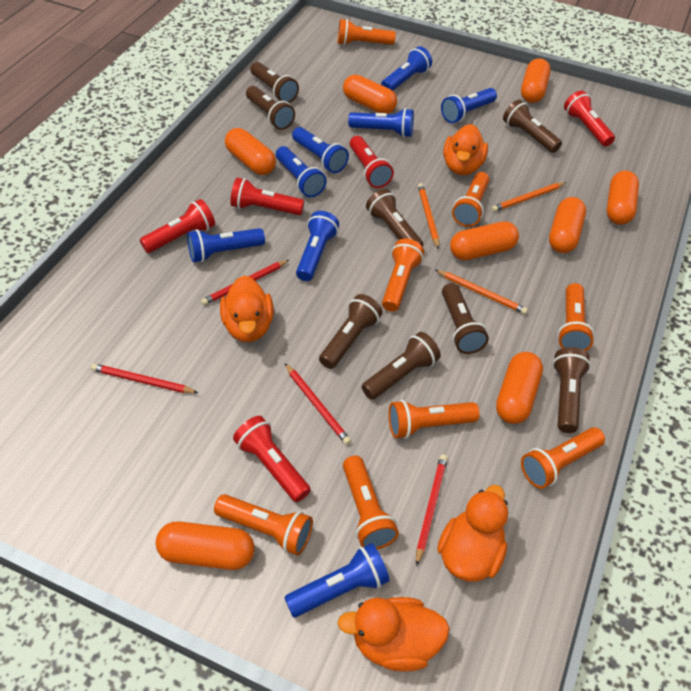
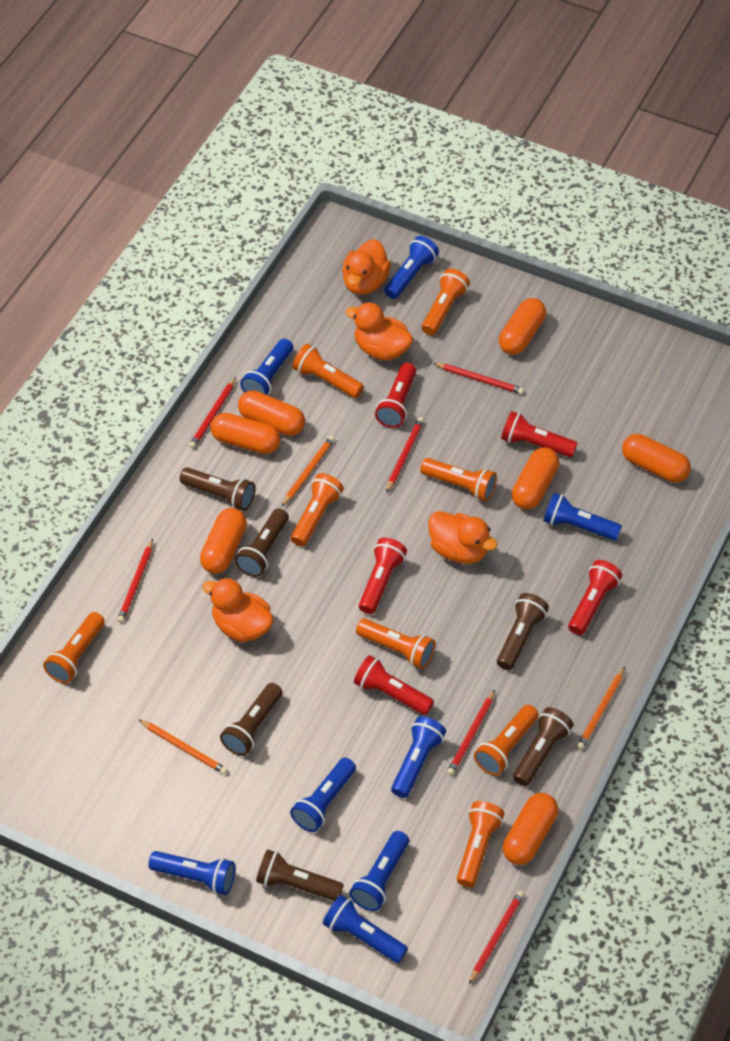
brown flashlight: [246,86,295,130] [250,62,299,103] [319,294,383,369] [362,332,441,400] [366,189,423,247] [442,283,489,354] [503,100,562,153] [553,347,591,433] = 8 -> [180,467,255,511] [220,683,283,756] [235,508,289,577] [256,849,344,901] [497,593,549,670] [513,707,573,786] = 6
orange capsule: [156,521,255,570] [225,128,276,175] [343,75,397,114] [450,221,519,260] [496,352,543,424] [521,58,551,103] [549,197,586,253] [607,171,639,225] = 8 -> [200,508,247,574] [210,413,281,454] [238,391,305,436] [499,298,546,355] [503,793,558,865] [512,447,559,509] [622,434,691,483] = 7
red pencil: [91,363,198,393] [201,260,289,305] [285,363,351,445] [416,454,448,566] = 4 -> [117,539,153,623] [189,377,236,448] [386,417,424,493] [433,363,524,394] [447,690,495,776] [469,890,524,984] = 6

